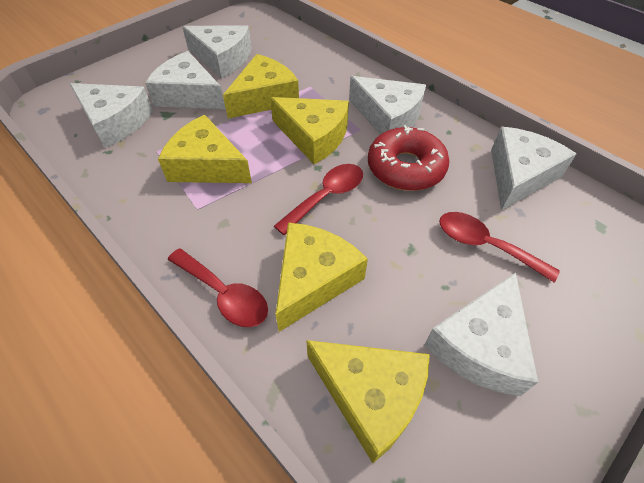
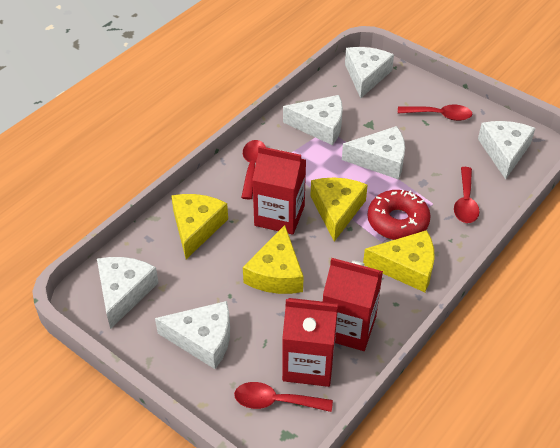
red carton: none = 0 -> [252,146,306,235] [282,298,338,387] [323,258,383,351] = 3
red spoon: [168,248,268,327] [274,164,363,235] [439,212,560,282] = 3 -> [234,382,333,412] [241,140,266,199] [398,105,472,121] [454,167,480,223] = 4
yellow cheese: [158,115,252,183] [223,54,299,118] [270,97,349,164] [275,223,368,332] [306,340,430,463] = 5 -> [171,194,228,259] [243,225,304,294] [311,178,368,242] [363,230,435,292] = 4

